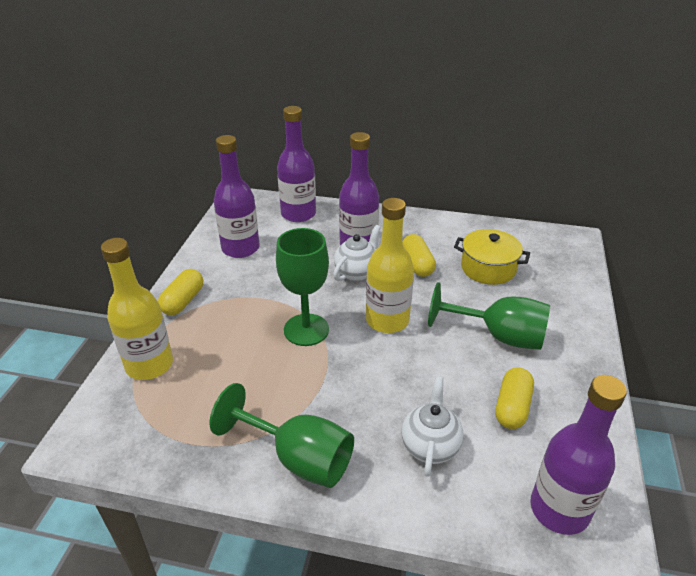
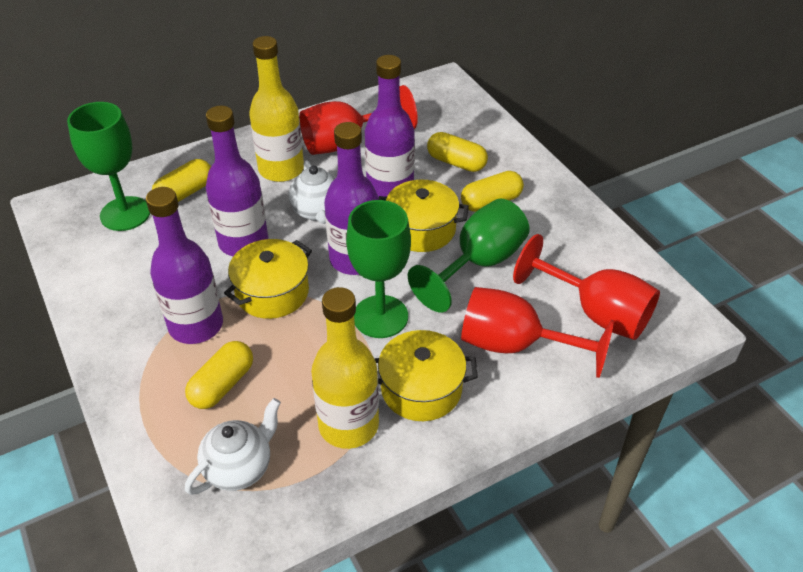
red goblet: none = 0 -> [299,85,418,155] [461,287,614,378] [513,234,660,340] = 3
yellow capsule: [158,269,203,315] [403,234,436,277] [495,367,534,429] = 3 -> [152,159,211,202] [185,341,253,409] [427,132,488,172] [461,171,524,212] = 4
yellow pot: [454,229,530,285] = 1 -> [224,239,312,319] [375,330,478,421] [379,180,469,252] = 3

